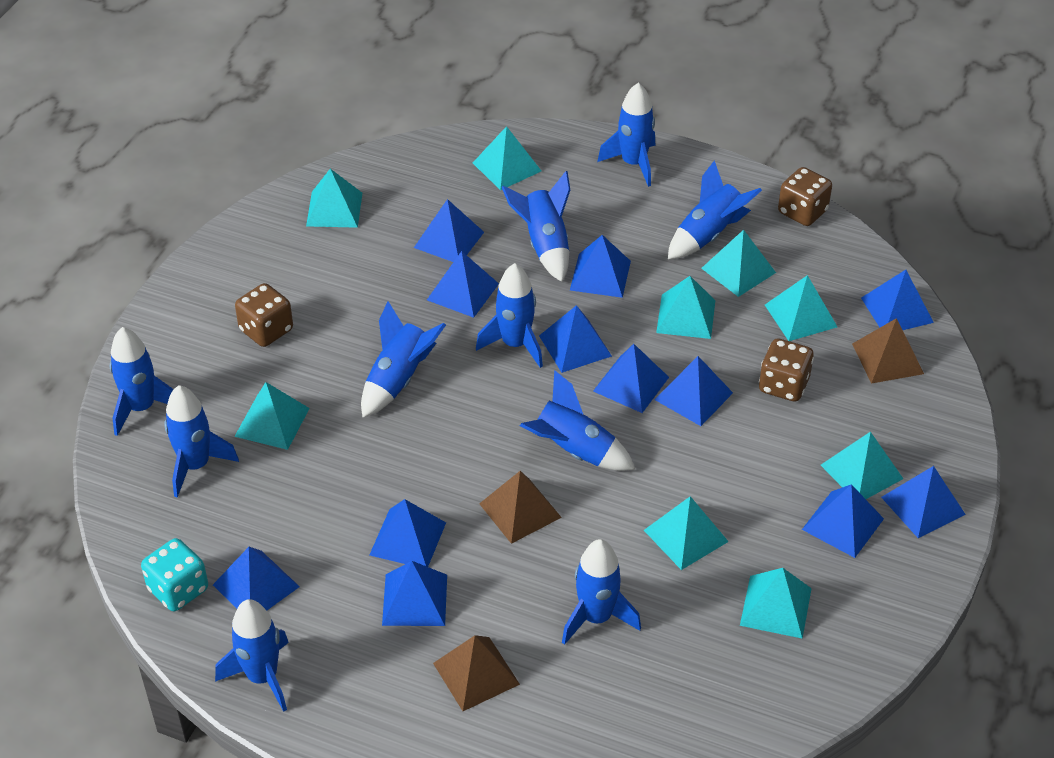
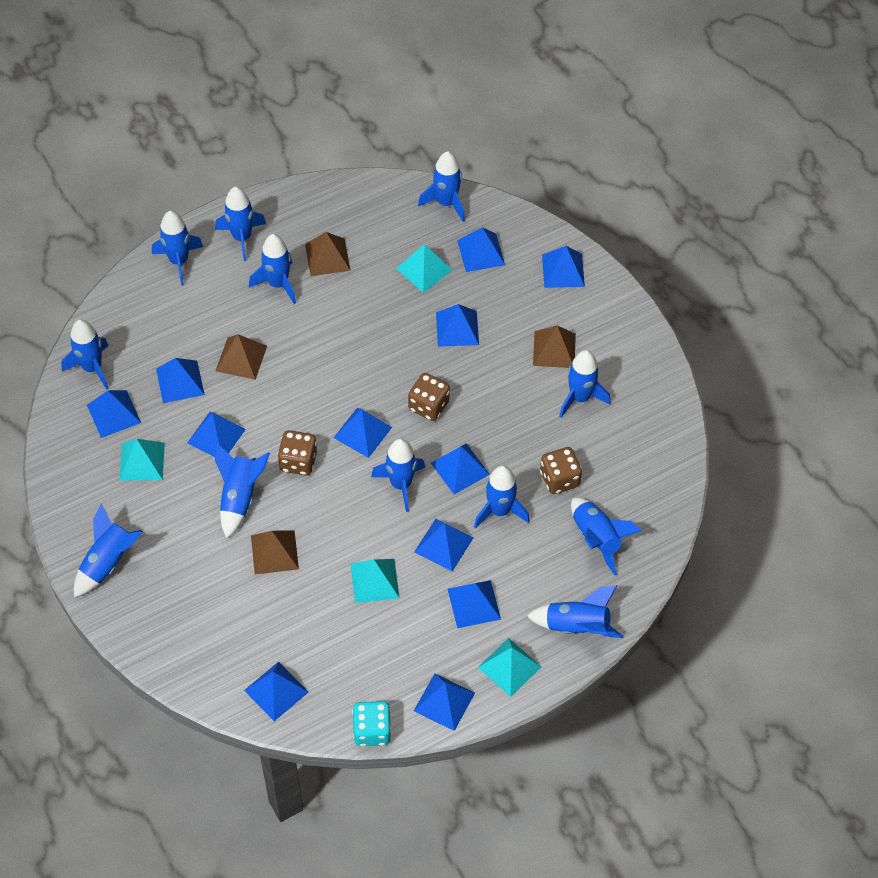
blue rocket: [110,327,174,436] [164,385,239,498] [215,599,289,712] [361,301,446,418] [476,263,543,368] [502,171,570,282] [520,370,635,471] [562,539,641,645] [597,82,655,187] [668,160,762,259] = 10 -> [61,319,109,390] [74,504,143,597] [152,211,203,285] [215,187,266,261] [215,444,270,538] [249,234,296,304] [371,438,426,512] [418,151,465,222] [474,465,530,528] [527,585,623,638] [559,350,611,418] [571,497,642,575] = 12
brown pyramid: [433,635,520,711] [479,471,562,544] [852,318,924,384] = 3 -> [216,334,267,380] [251,530,299,574] [305,232,351,276] [533,325,576,368] = 4
turquoise pyramid: [234,382,310,450] [306,169,362,228] [473,126,541,190] [644,496,729,570] [656,276,715,339] [701,230,776,297] [740,568,812,639] [765,275,837,341] [821,432,903,499] = 9 -> [119,439,165,481] [351,559,399,603] [396,244,453,293] [478,638,541,697] = 4

